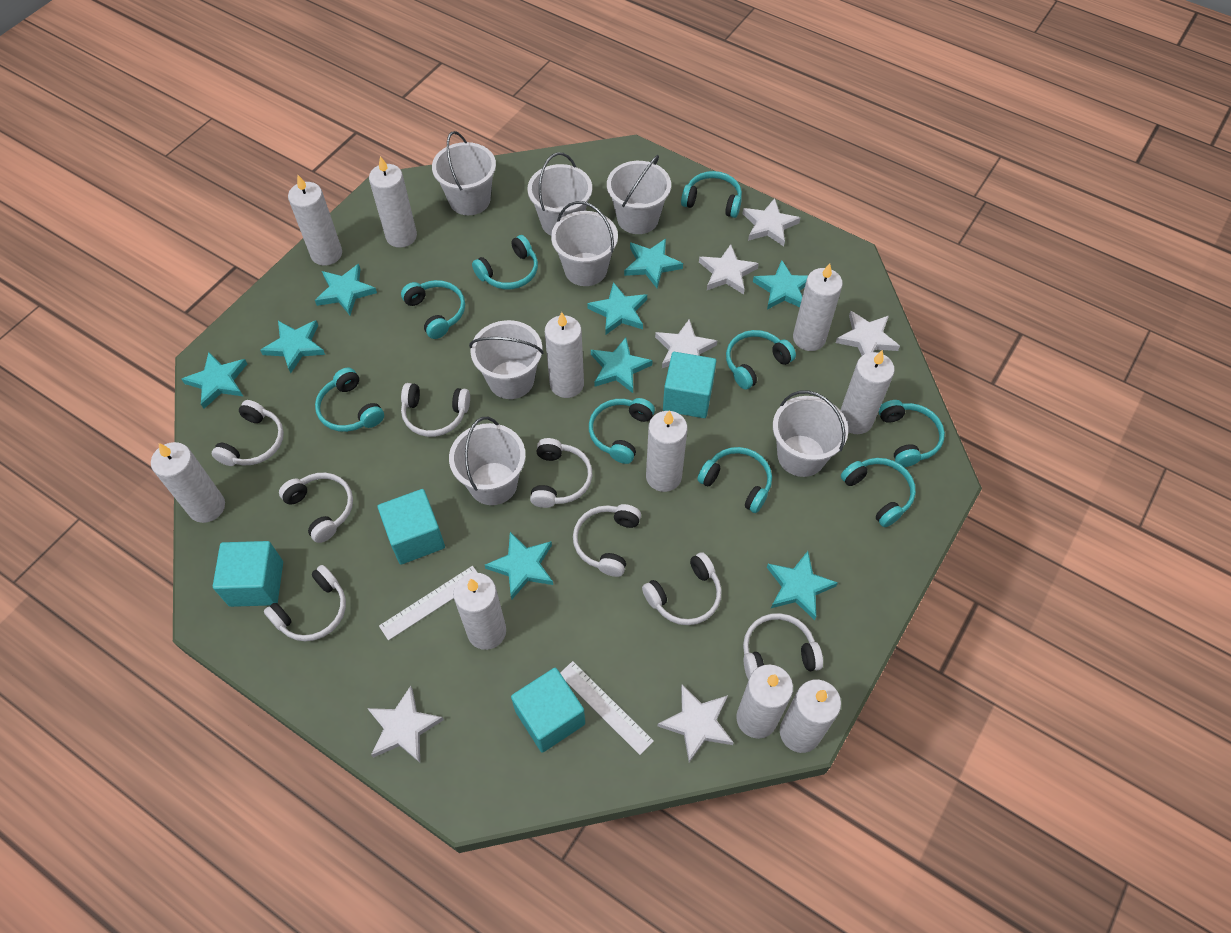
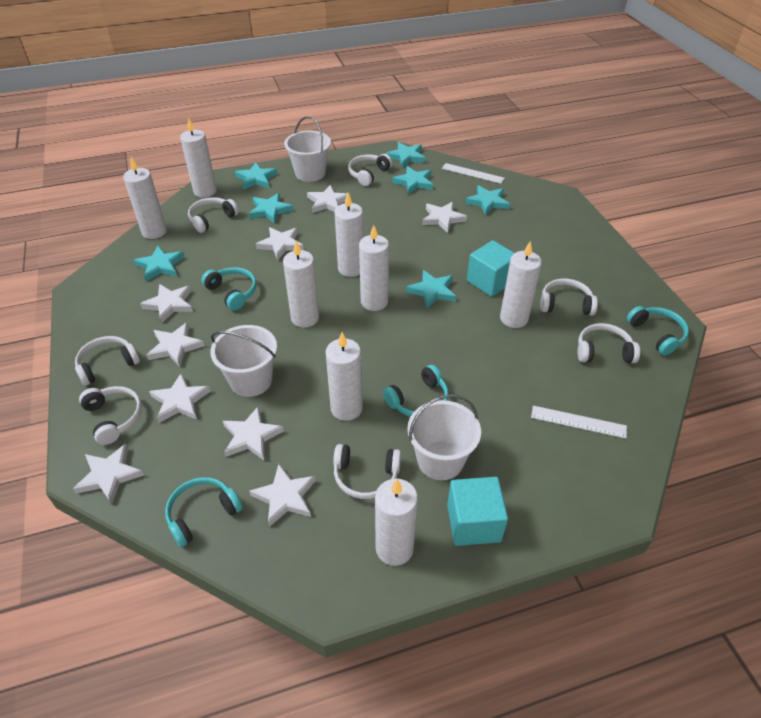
turquoise cube: [213,541,283,607] [378,489,445,565] [511,668,585,753] [663,352,716,418] = 4 -> [447,477,508,546] [467,240,514,297] = 2
turquoise headphones: [315,368,384,432] [401,280,465,339] [472,235,538,289] [589,398,655,464] [681,171,742,218] [697,447,772,513] [726,330,796,390] [841,458,916,527] [878,400,945,467] = 9 -> [165,477,243,547] [201,267,257,310] [383,365,449,417] [627,306,689,356] = 4
turquoise star: [182,352,247,409] [260,320,325,373] [315,264,377,315] [485,532,553,600] [587,282,647,335] [591,338,653,393] [624,239,683,288] [753,260,808,309] [767,551,838,620] = 9 -> [134,246,185,281] [235,162,277,190] [249,193,294,224] [386,142,425,168] [392,166,433,195] [406,270,456,309] [465,185,510,215] = 7
white bucket: [432,131,496,215] [449,417,526,505] [469,320,544,399] [528,152,592,236] [551,201,618,286] [607,155,671,234] [773,390,848,477] = 7 -> [210,325,277,397] [284,116,331,182] [407,394,481,480] = 3
white candle: [151,442,225,523] [288,175,342,266] [369,156,417,248] [453,573,506,650] [545,312,584,398] [646,410,688,492] [736,664,793,739] [780,679,841,753] [793,263,843,351] [840,350,895,434] = 10 -> [123,157,167,239] [180,118,217,198] [283,241,319,327] [326,332,363,421] [334,193,363,277] [359,225,389,311] [375,479,418,566] [500,241,542,328] = 8
white headphones: [212,400,284,466] [264,565,346,641] [279,473,353,543] [401,383,470,437] [530,438,592,508] [573,504,641,577] [642,552,722,625] [743,613,823,680] = 8 -> [75,336,140,386] [79,386,142,445] [188,197,239,233] [333,444,401,499] [348,154,392,186] [540,278,598,316] [577,323,640,363] = 7
white star: [367,686,444,763] [655,319,717,368] [658,685,734,762] [699,244,759,294] [742,198,800,246] [836,311,900,356] = 6 -> [73,444,144,504] [140,284,193,323] [147,322,205,367] [149,373,211,423] [223,407,284,460] [249,464,316,527] [256,227,304,260] [307,185,351,213] [422,202,467,233] = 9

